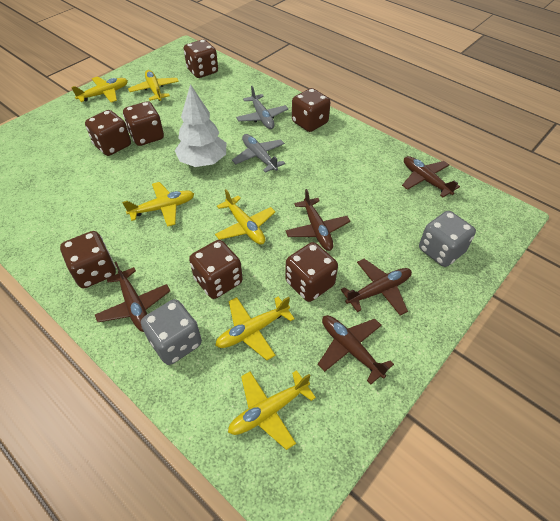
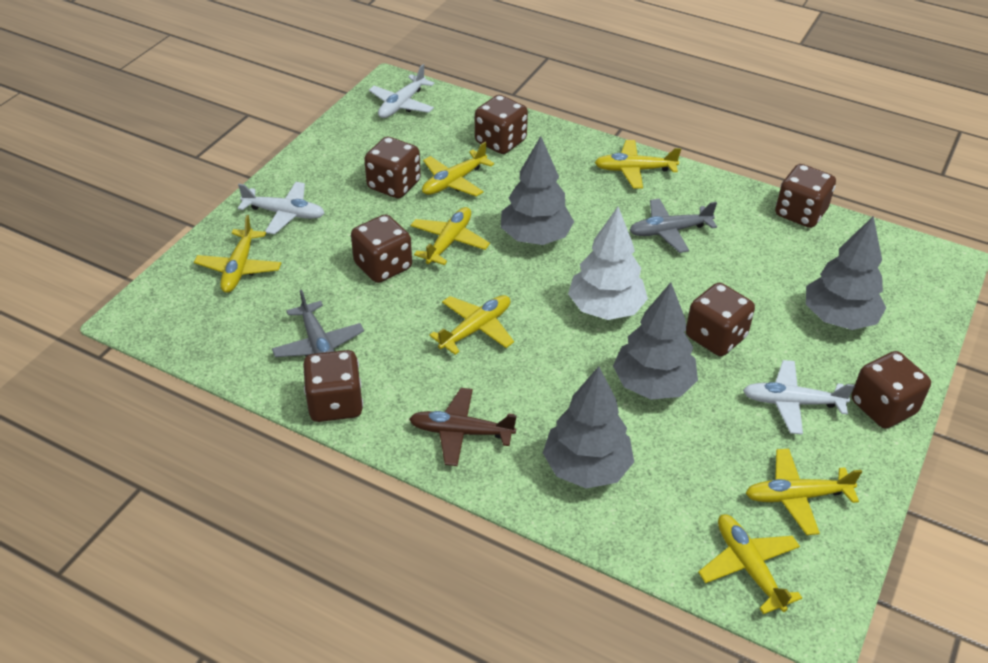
brown plane: [95,262,170,332] [285,189,350,251] [318,315,394,384] [341,259,412,316] [402,156,460,197] = 5 -> [409,388,517,466] = 1
grey dice: [141,299,202,365] [419,211,476,267] = 2 -> none = 0
grey tree: none = 0 -> [501,136,574,245] [543,366,634,489] [613,282,698,400] [806,216,886,330] = 4
white plane: none = 0 -> [238,182,325,235] [369,64,434,118] [743,360,855,435] = 3
yellow plane: [71,77,128,103] [122,182,194,227] [128,70,179,101] [215,189,275,245] [215,296,295,360] [228,370,316,450] = 6 -> [194,215,281,293] [410,207,490,265] [422,142,494,197] [429,295,514,355] [594,140,681,188] [698,514,802,614] [746,449,862,535] = 7

